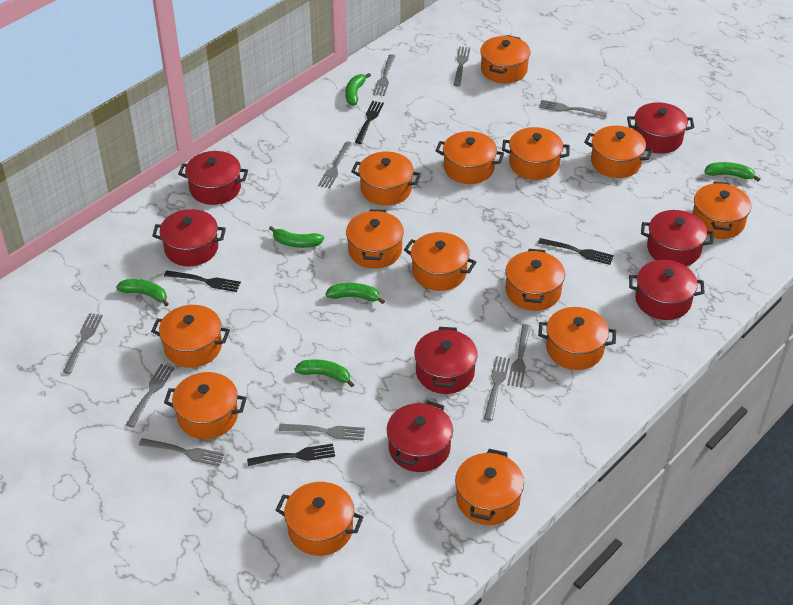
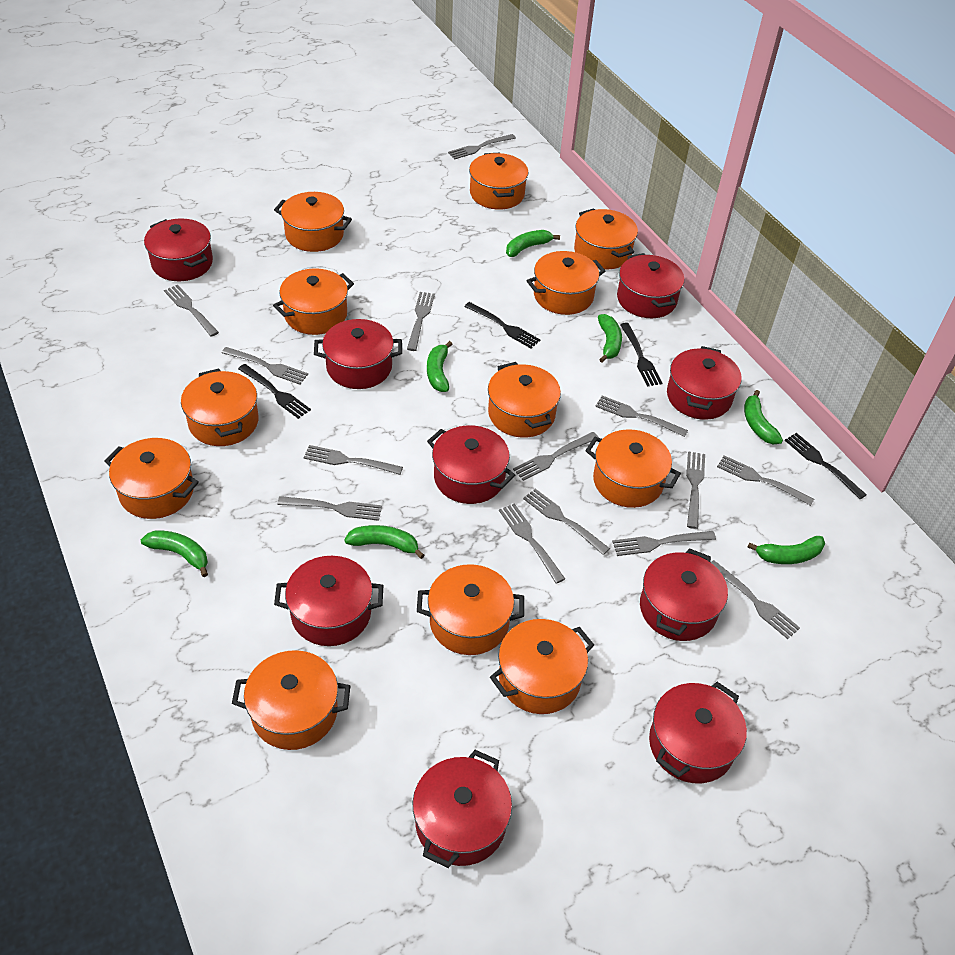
green banana: [116,279,169,306] [269,226,324,248] [294,359,354,387] [325,283,385,304] [345,73,371,105] [704,162,760,181] = 6 -> [141,530,208,577] [345,525,424,559] [427,341,452,392] [506,230,560,257] [598,314,622,362] [744,390,783,444] [747,536,825,564] = 7
grey fork: [63,313,103,374] [126,364,174,428] [139,438,225,466] [278,424,365,441] [318,141,353,189] [373,54,395,96] [453,47,470,87] [484,356,510,421] [507,324,531,388] [539,100,607,118] = 10 -> [164,285,219,337] [221,347,308,385] [277,496,382,521] [303,445,403,475] [407,292,435,351] [448,134,516,160] [499,503,565,584] [513,432,599,481] [523,489,610,555] [595,396,688,437] [612,531,716,556] [686,451,705,529] [710,560,800,639] [717,455,814,506] = 14
orange pot: [151,305,230,368] [164,372,247,439] [276,482,363,556] [346,209,404,269] [351,152,421,206] [404,232,476,291] [436,131,504,184] [455,449,524,525] [480,35,530,84] [502,127,570,180] [505,249,565,311] [538,307,616,370] [584,126,653,178] [692,181,751,239] = 14 -> [105,438,199,519] [181,369,259,446] [232,650,350,750] [273,268,354,335] [274,192,352,252] [417,564,524,655] [469,153,529,210] [488,362,561,438] [490,619,594,714] [527,251,605,315] [574,208,638,270] [585,429,681,508] = 12
red pot: [152,209,226,266] [178,151,248,205] [387,400,453,472] [414,327,478,394] [627,102,695,154] [629,260,705,320] [641,210,714,266] = 7 -> [144,219,213,281] [274,556,383,646] [314,319,402,389] [413,750,512,868] [427,425,515,504] [617,253,685,318] [640,548,728,641] [649,682,747,783] [667,346,742,420] = 9

